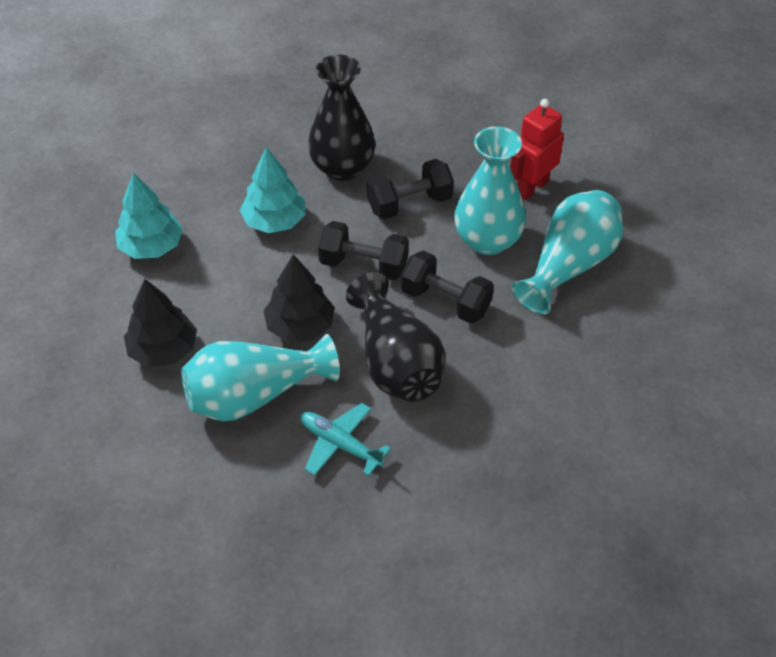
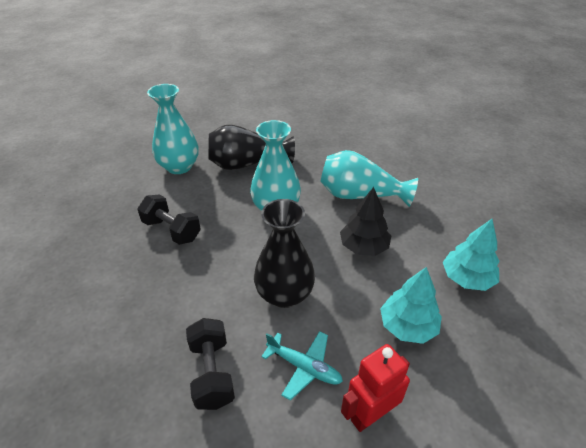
black dumbbell: [318,221,409,280] [367,159,454,220] [401,251,494,324] = 3 -> [137,194,201,245] [186,318,235,410] = 2
black tree: [124,279,197,367] [263,254,335,342] = 2 -> [340,187,391,256] = 1

